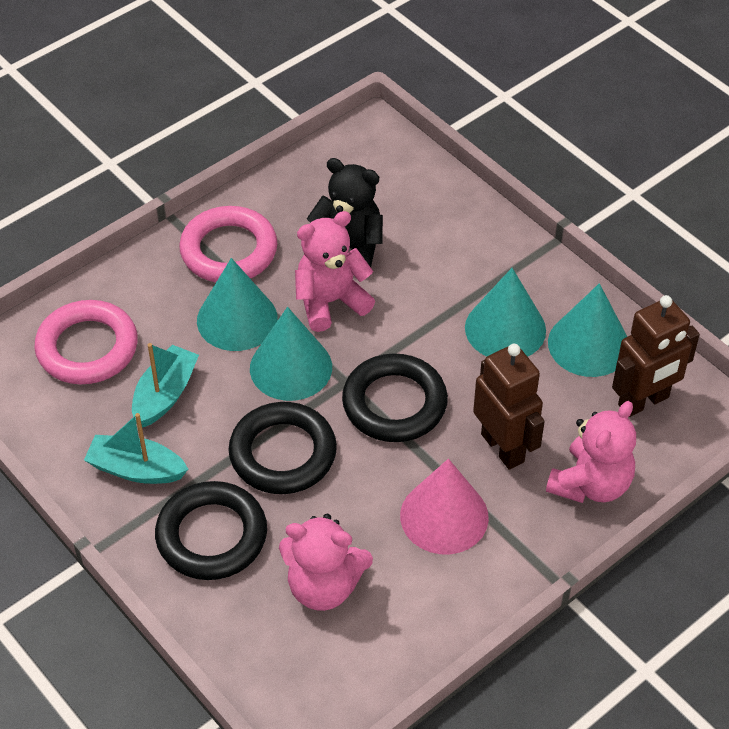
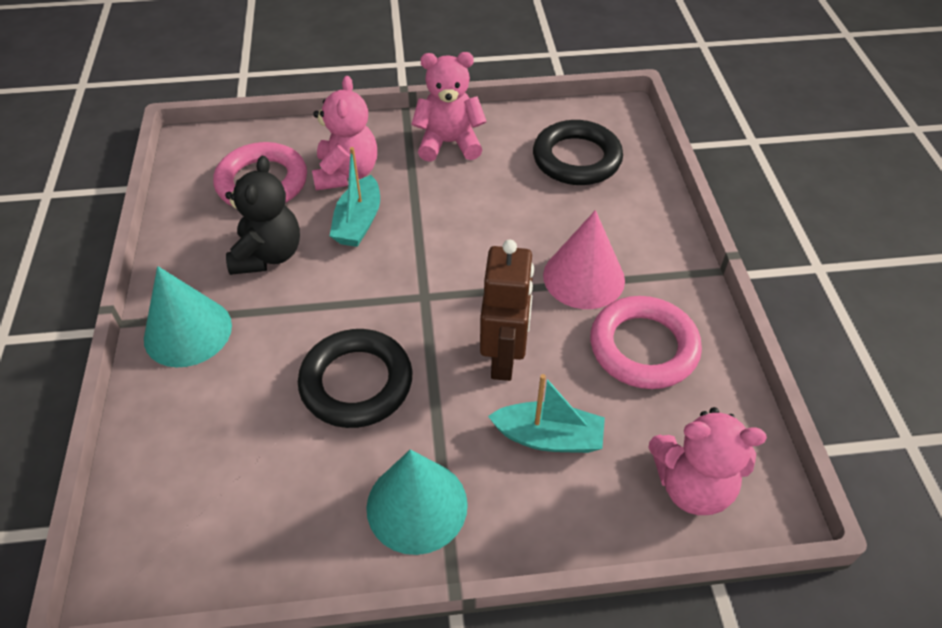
black ring: [155,481,267,580] [229,402,337,494] [342,353,448,442] = 3 -> [298,329,412,428] [533,120,623,185] = 2
brown robot: [473,344,545,470] [612,295,700,417] = 2 -> [480,240,534,381] = 1
turquoise cone: [197,258,278,351] [250,307,332,401] [465,268,546,357] [548,283,627,377] = 4 -> [144,266,232,367] [366,449,468,555] = 2

